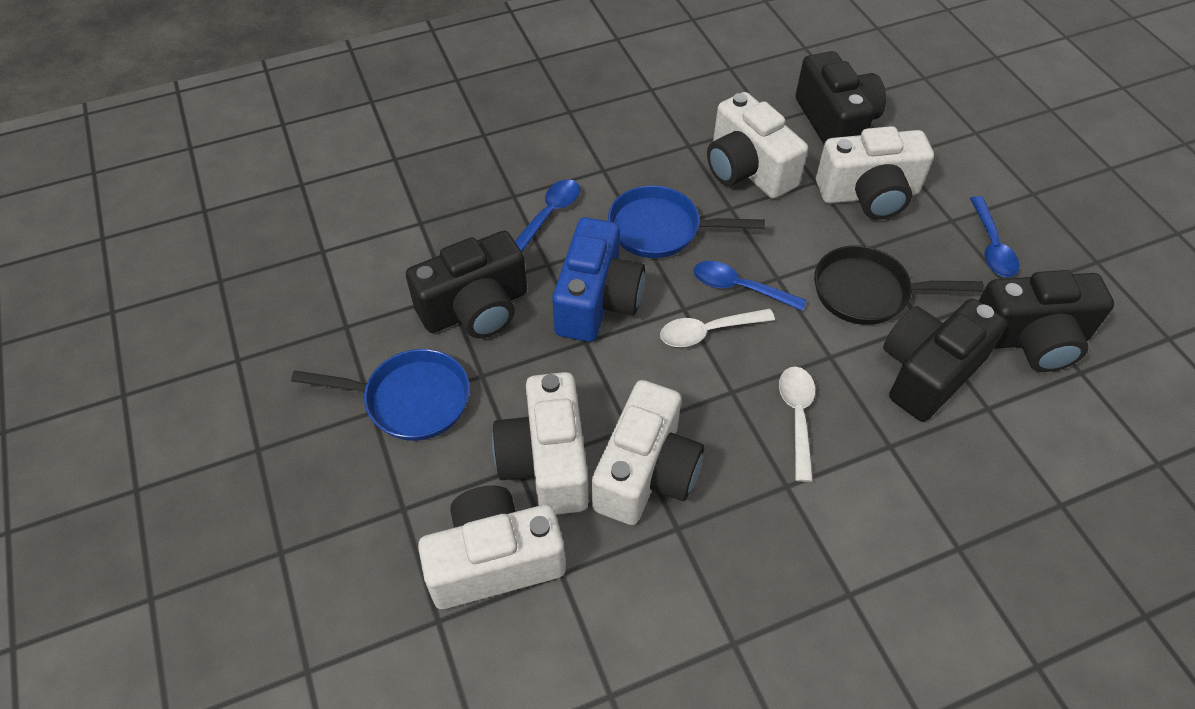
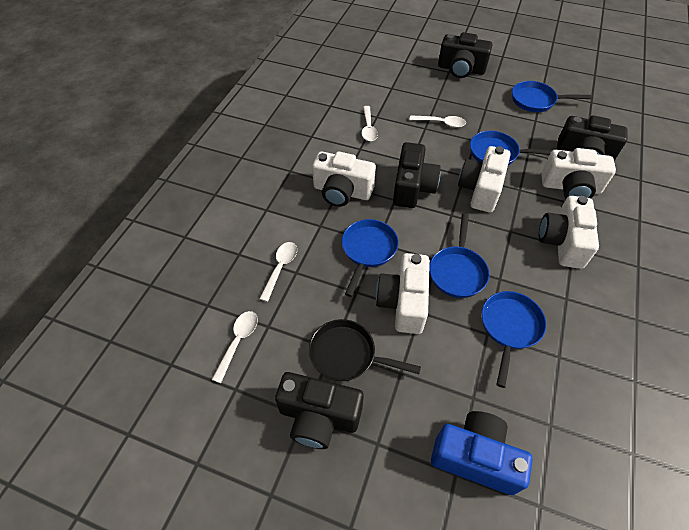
blue pan: [291,349,470,441] [608,185,765,258] = 2 -> [342,219,399,297] [429,214,490,298] [470,131,552,165] [481,291,547,388] [512,81,591,112] = 5
blue spoon: [515,179,580,252] [693,261,807,311] [970,196,1019,277] = 3 -> none = 0
white spoon: [660,309,775,347] [779,367,815,482] = 2 -> [212,311,258,383] [260,242,297,302] [362,106,378,141] [409,115,466,128] = 4

